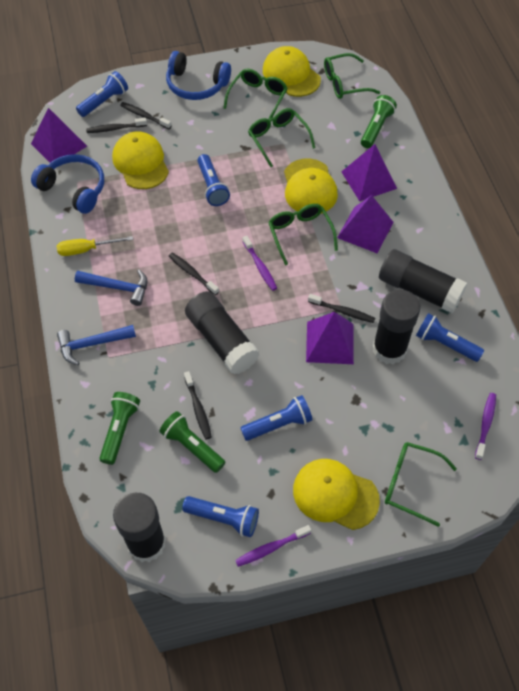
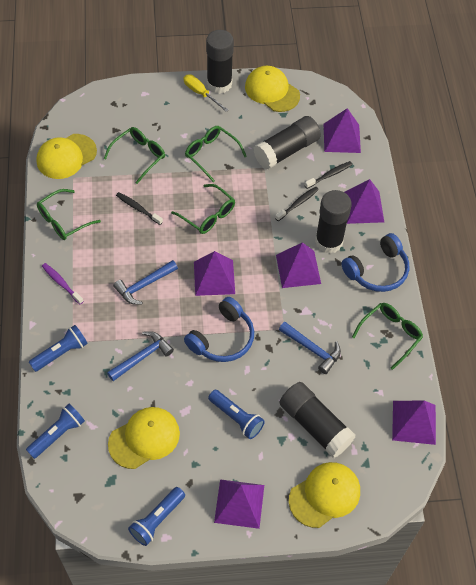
black toothbrush: [86,118,147,133] [120,102,172,129] [169,252,219,295] [184,371,212,439] [308,294,375,323] = 5 -> [116,192,163,225] [275,187,319,221] [304,161,352,189] = 3
blue flashlight: [76,71,128,117] [182,496,259,537] [197,154,230,206] [241,395,313,441] [416,313,484,362] = 5 -> [26,404,85,459] [29,325,88,372] [128,487,185,546] [208,390,265,439] = 4
blue hammer: [57,325,136,365] [75,269,148,306] = 2 -> [107,331,174,381] [113,260,178,305] [279,322,341,374] = 3
green flashlight: [99,392,140,465] [159,411,225,473] [361,95,397,148] = 3 -> none = 0
purple pyramid: [31,108,87,163] [306,312,354,364] [337,195,394,253] [341,144,397,201] = 4 -> [194,251,235,296] [214,479,264,529] [276,242,321,288] [324,108,361,153] [344,179,384,224] [392,401,436,445] = 6
purple toothbrush: [235,525,311,567] [242,236,277,291] [475,393,496,460] = 3 -> [42,263,84,305] = 1

